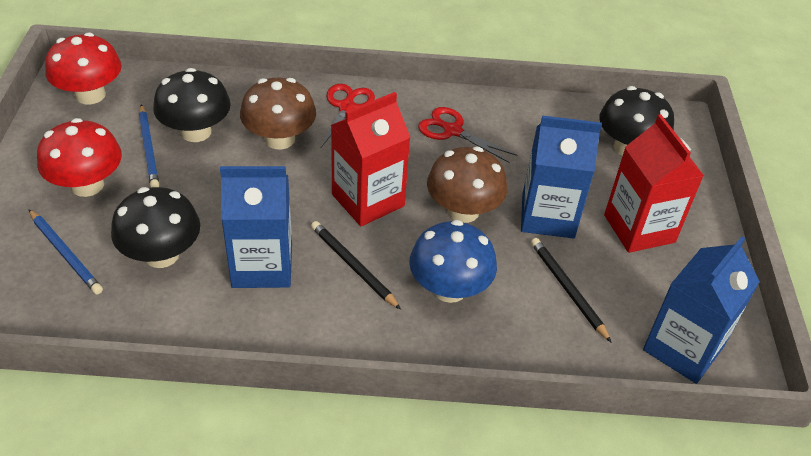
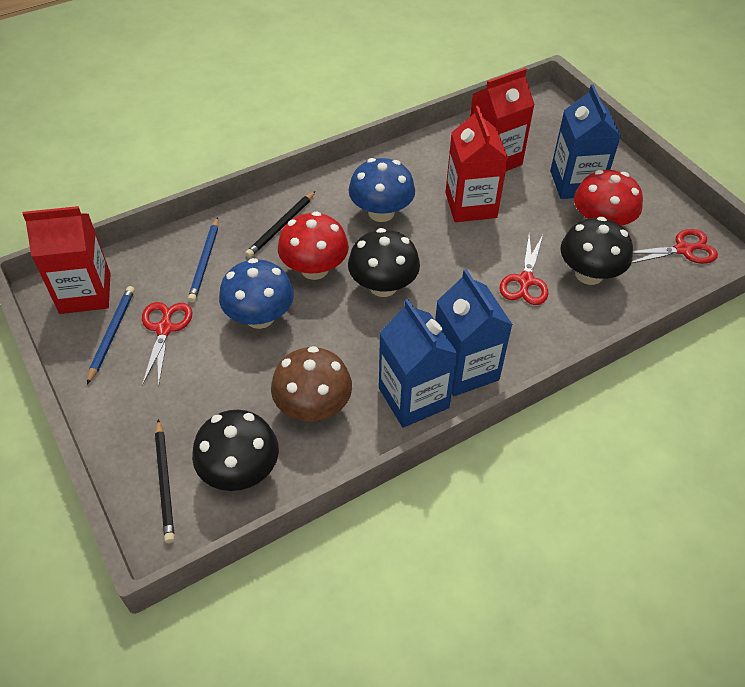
blue mushroom: [409,220,497,303] = 1 -> [219,258,294,329] [348,158,415,222] = 2
brown mushroom: [240,78,316,150] [427,147,507,223] = 2 -> [271,346,352,421] = 1
red carton: [331,92,410,226] [604,114,704,253] = 2 -> [23,206,111,314] [445,106,508,222] [470,68,535,171] = 3
red scissors: [320,84,375,149] [418,107,517,163] = 2 -> [142,302,192,387] [500,235,548,305] [632,229,718,264] = 3

